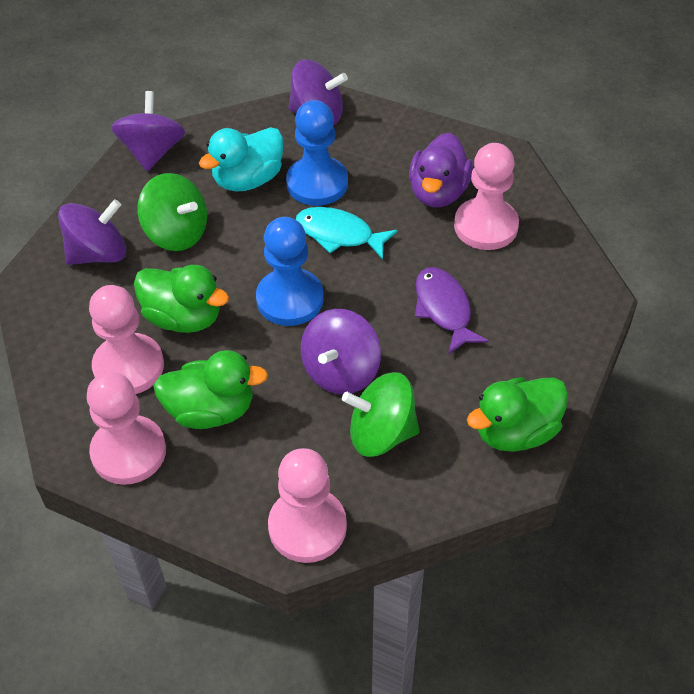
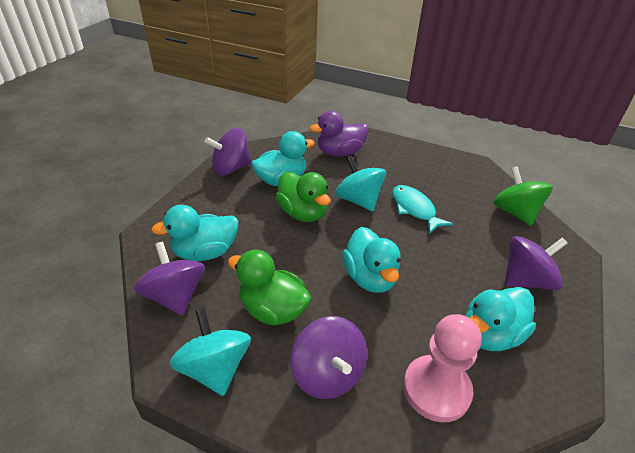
blue pawn: [256,217,324,326] [286,100,348,206] = 2 -> none = 0
green duck: [134,265,229,333] [153,350,268,429] [467,377,568,452] = 3 -> [228,250,311,325] [275,171,331,222] = 2
green spinning top: [137,173,207,251] [342,372,420,457] = 2 -> [493,166,553,226] = 1
pink pawn: [87,372,166,485] [89,285,164,394] [268,448,347,563] [454,143,519,250] = 4 -> [403,314,481,422] = 1
purple fish: [415,267,489,354] = 1 -> none = 0
turquoise duck: [199,127,283,192] = 1 -> [151,205,238,261] [251,131,315,186] [342,227,400,293] [465,287,536,351] = 4
turquoise spinning top: none = 0 -> [169,308,251,396] [335,156,386,212] = 2

